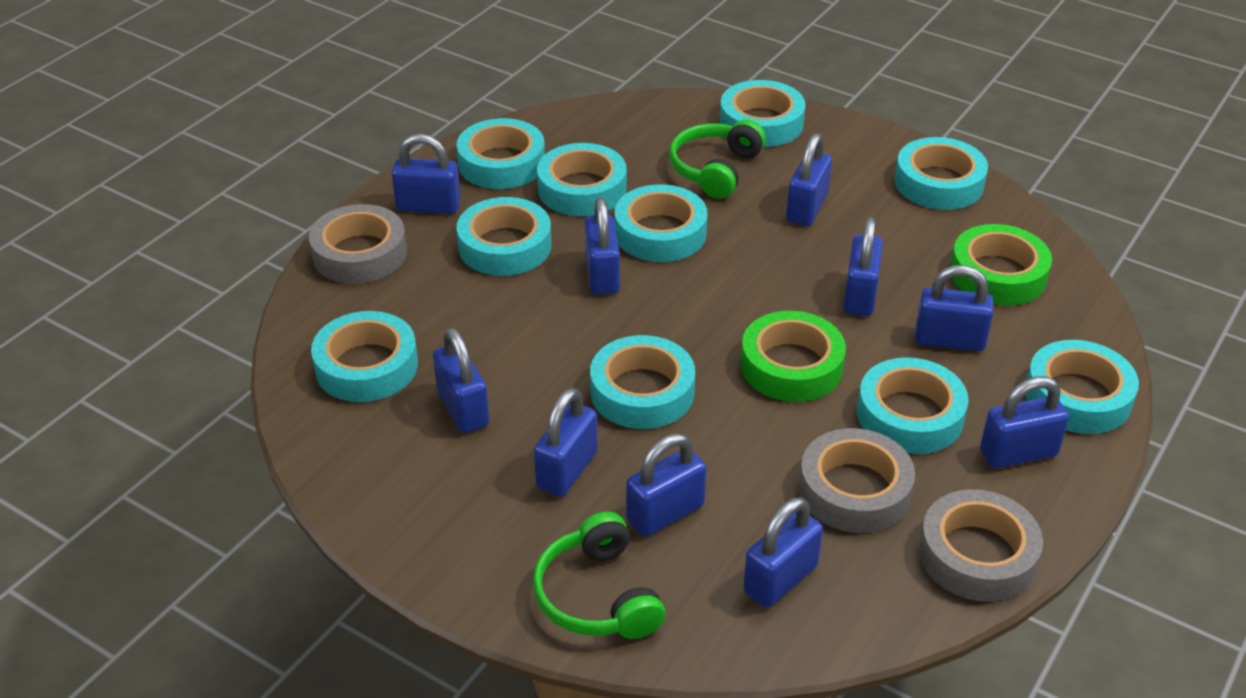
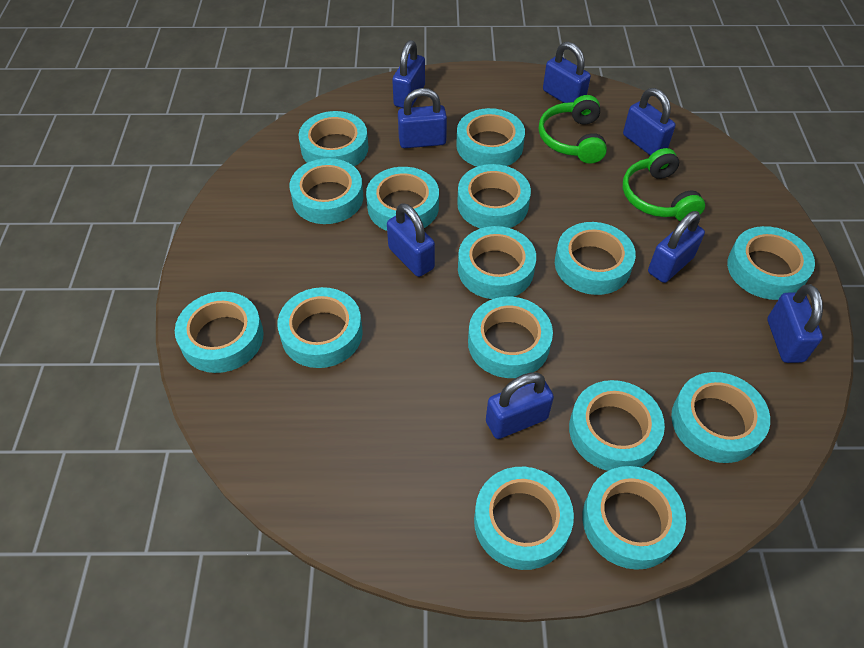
blue padlock: [392,134,461,214] [433,328,489,433] [534,388,598,497] [585,197,620,295] [626,433,707,537] [743,497,823,608] [786,133,832,226] [843,217,883,316] [915,265,994,351] [980,376,1069,468] = 10 -> [387,203,435,277] [392,40,425,108] [398,88,447,148] [486,372,554,439] [543,42,591,103] [623,88,676,156] [648,211,705,283] [767,284,823,363] = 8
green tape: [741,311,846,402] [950,224,1052,306] = 2 -> none = 0
grey tape: [309,204,407,284] [799,428,915,533] [919,489,1043,602] = 3 -> none = 0
turquoise tape: [311,311,418,402] [456,197,551,276] [457,118,545,189] [537,143,627,216] [590,335,695,429] [615,184,707,262] [720,80,806,147] [857,357,969,454] [895,137,988,210] [1026,340,1139,434] = 10 -> [175,292,264,373] [277,287,363,368] [289,158,363,224] [299,111,368,167] [366,167,439,231] [456,108,525,167] [457,164,531,228] [458,226,536,299] [468,297,553,378] [474,467,574,570] [555,222,636,295] [569,380,665,471] [582,466,686,570] [671,372,770,463] [727,226,815,300] = 15

